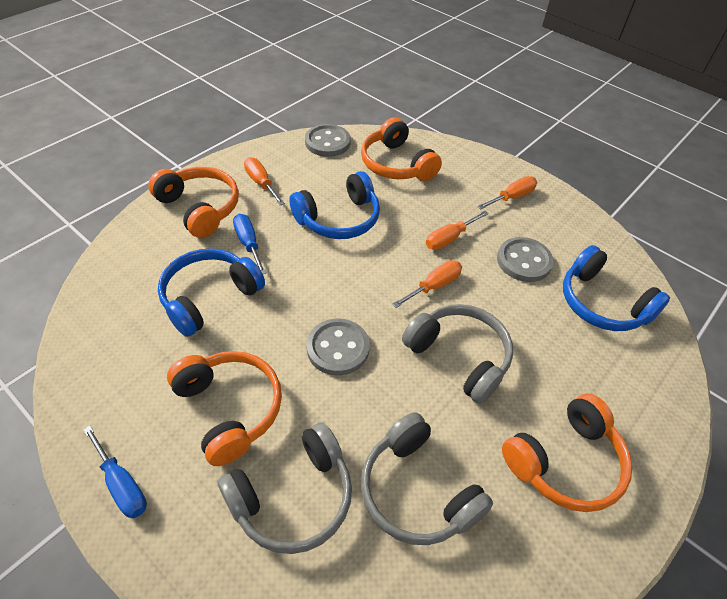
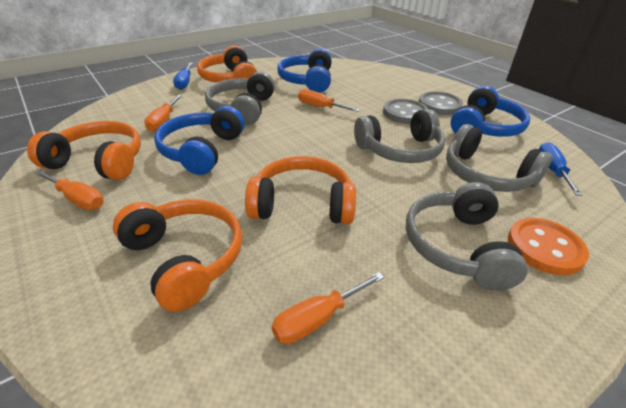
grey button: [305,124,351,157] [307,318,370,376] [497,237,554,282] = 3 -> [383,99,428,124] [419,91,463,115] = 2
grey headphones: [218,422,352,554] [361,412,493,545] [402,304,513,404] = 3 -> [205,71,275,125] [354,109,445,163] [406,182,528,291] [446,124,552,192] = 4
orange button: none = 0 -> [508,218,589,275] = 1

